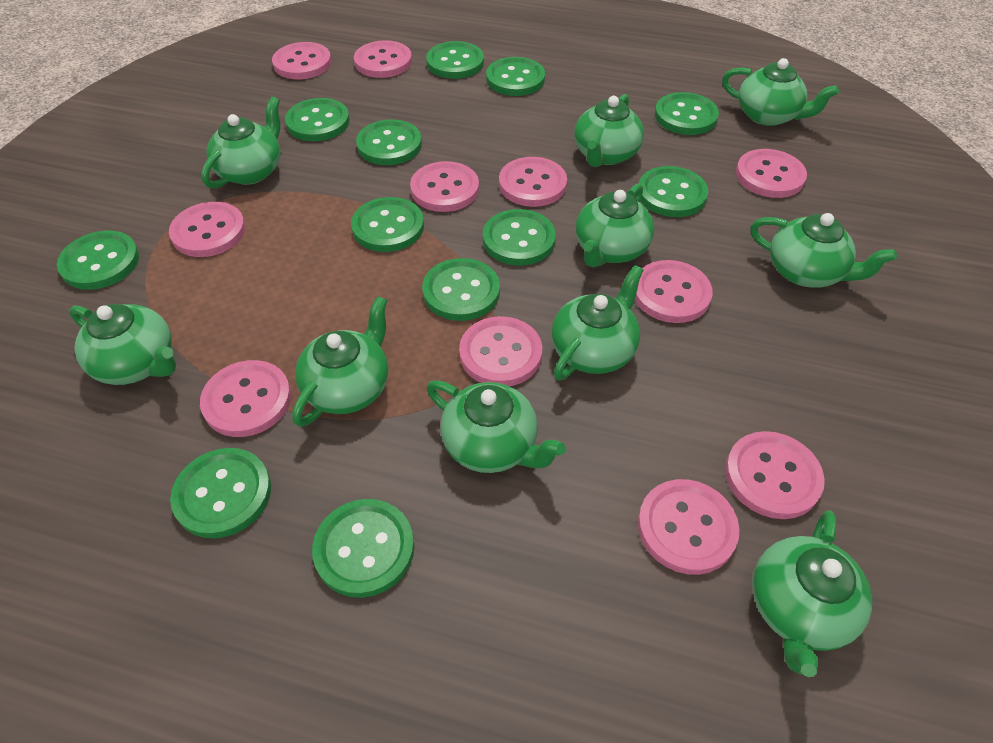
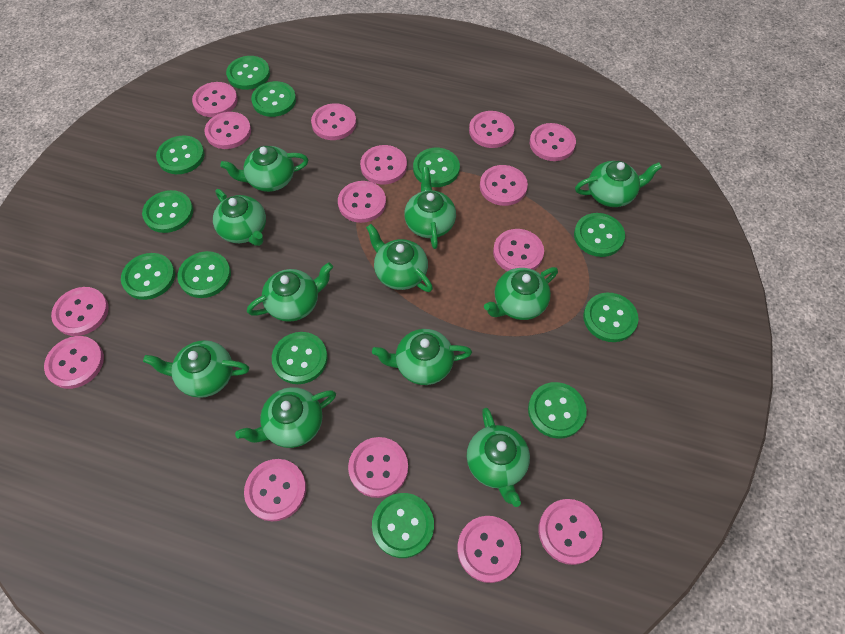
green teapot: [69,304,176,385] [201,96,281,188] [292,296,388,427] [427,380,565,473] [551,265,643,381] [574,94,644,167] [575,183,654,268] [722,58,839,126] [750,213,897,288] [752,510,872,677] = 10 -> [143,340,249,398] [213,189,266,246] [220,146,308,192] [235,387,336,448] [247,262,333,322] [366,224,433,292] [372,329,472,385] [404,167,456,249] [467,408,530,507] [484,267,558,320] [575,161,662,207] = 11
pink button: [169,202,246,257] [200,360,291,437] [272,42,331,79] [354,40,412,78] [410,161,479,212] [459,316,542,386] [499,157,567,207] [635,260,713,323] [638,479,739,575] [725,431,825,519] [736,149,807,198] = 11 -> [44,336,104,389] [51,287,109,336] [192,82,238,117] [204,112,251,149] [244,459,306,521] [311,103,356,140] [338,181,386,223] [348,437,408,498] [360,145,407,184] [457,516,521,583] [469,111,514,148] [480,165,528,206] [493,229,544,271] [530,123,576,161] [539,499,603,565] = 15

